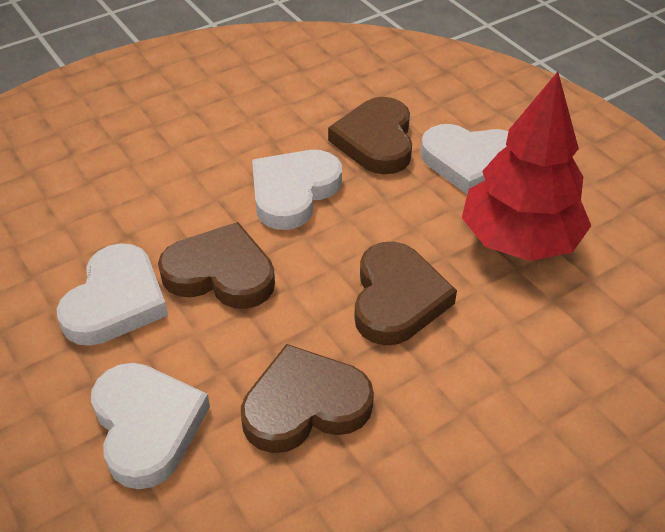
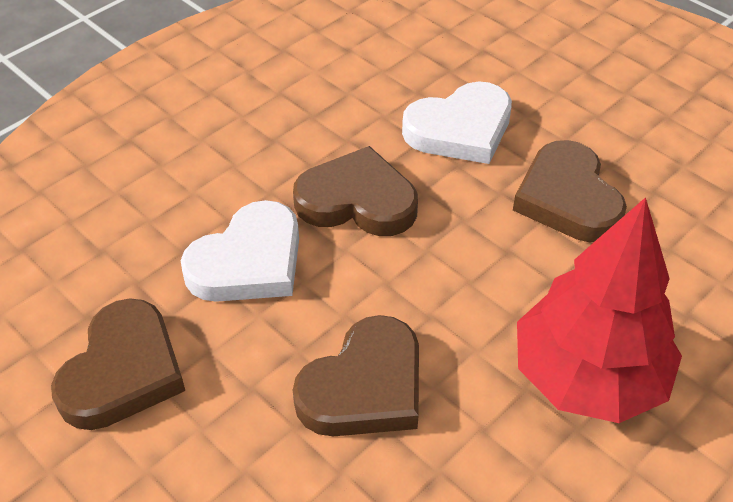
white heart: [57,243,168,346] [91,363,210,489] [252,150,342,230] [421,124,509,194] = 4 -> [181,200,299,302] [402,81,512,164] = 2

